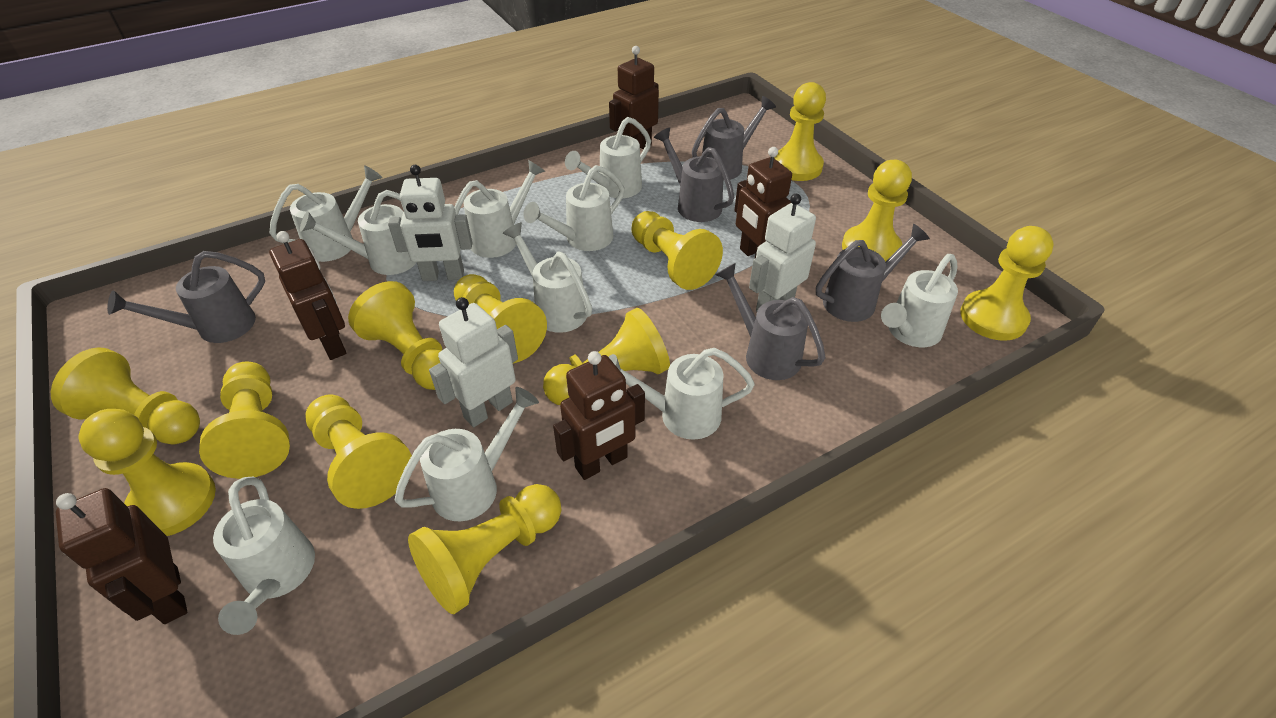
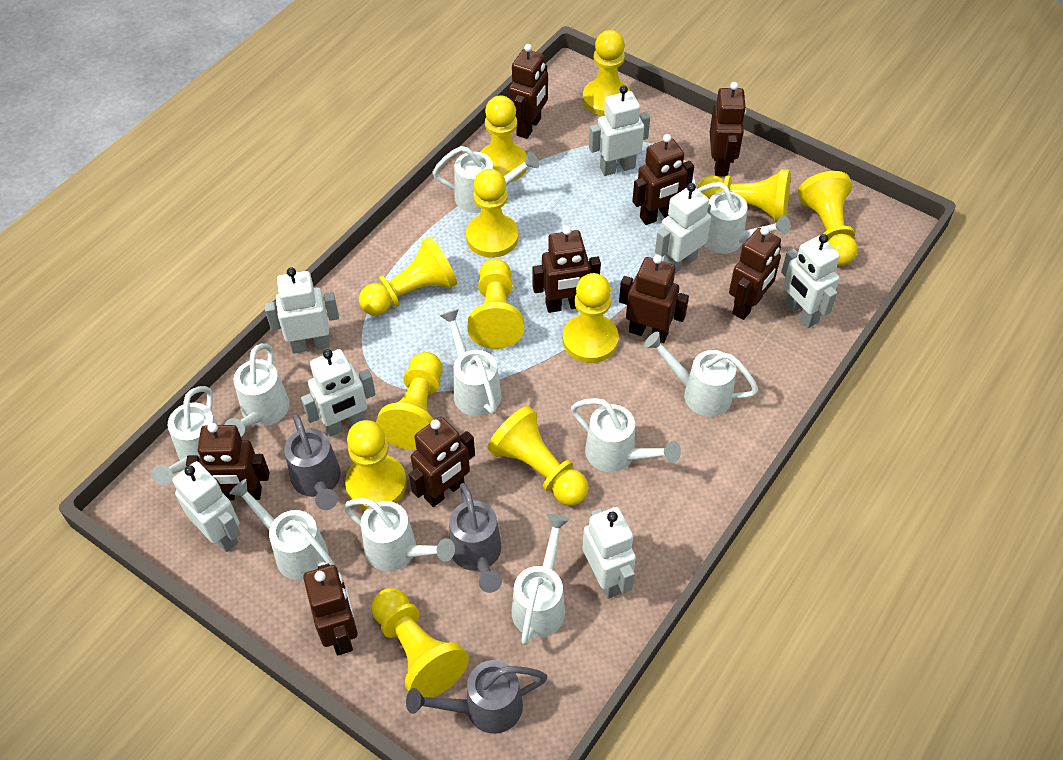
brown robot: [56,488,187,624] [269,231,346,360] [553,351,645,480] [609,46,659,149] [734,147,792,258] = 5 -> [186,423,270,501] [303,564,358,655] [409,417,475,507] [509,44,548,139] [532,226,601,313] [619,255,689,343] [632,134,694,225] [710,82,746,177] [729,226,781,320] = 9
grey watering can: [107,251,265,343] [654,127,734,222] [692,96,776,180] [715,263,825,380] [816,224,930,322] = 5 -> [284,414,341,510] [406,660,547,734] [449,483,502,593] = 3
white robot: [388,165,472,281] [429,297,518,427] [749,194,816,312] = 3 -> [172,461,241,552] [264,267,339,353] [301,349,376,437] [582,507,636,599] [589,85,650,176] [655,183,711,273] [781,234,840,328] = 7

